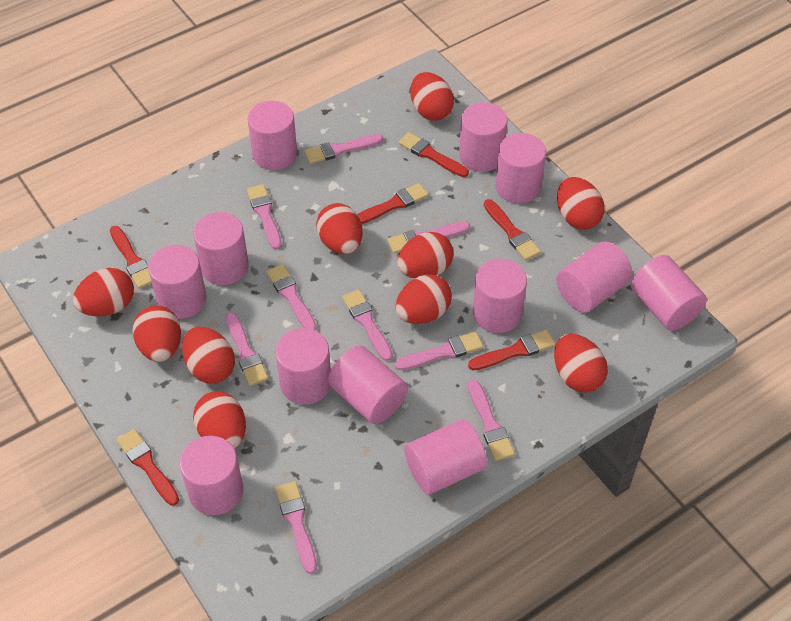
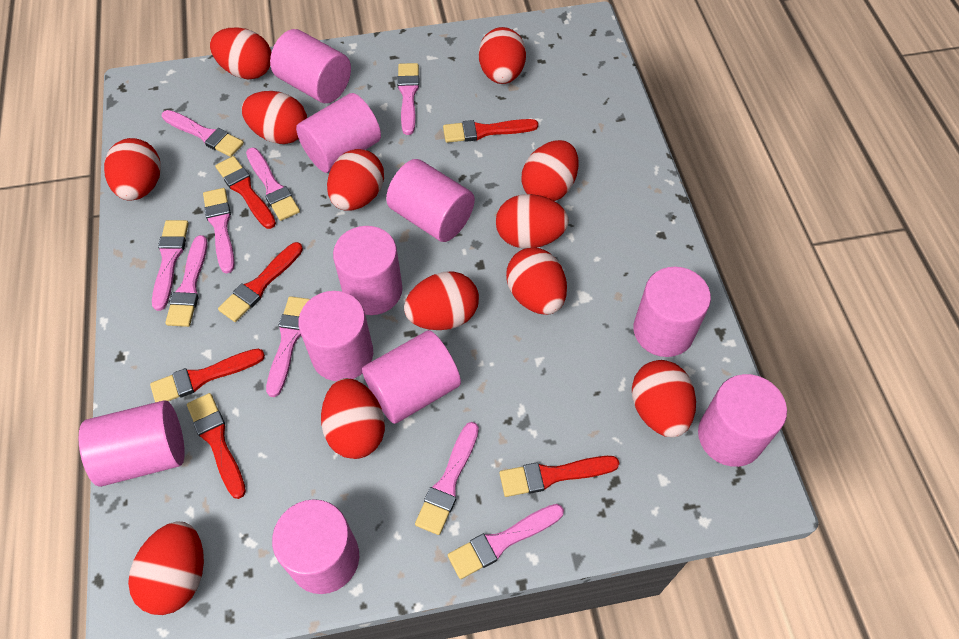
pink cylinder: [148,245,207,319] [180,436,243,515] [193,212,249,285] [248,101,297,170] [275,328,331,405] [328,346,408,424] [405,419,487,495] [459,102,508,172] [473,259,527,333] [495,133,546,204] [556,241,632,313] [631,255,707,331] = 12 -> [79,401,185,487] [270,29,351,103] [272,499,359,594] [296,93,381,173] [298,291,373,381] [333,226,402,315] [362,330,461,424] [386,159,475,242] [633,267,711,357] [698,374,787,467] = 10
red egg: [73,268,134,316] [133,305,181,362] [182,326,235,384] [193,391,246,448] [316,203,363,254] [396,274,452,324] [397,232,454,278] [410,72,454,120] [554,334,608,393] [557,177,605,230] = 10 -> [104,138,161,201] [128,521,204,615] [210,28,272,79] [242,91,307,144] [321,378,385,459] [327,149,384,210] [404,271,479,330] [479,27,526,84] [496,194,569,249] [506,248,567,315] [521,140,579,201] [632,360,696,437] = 12

